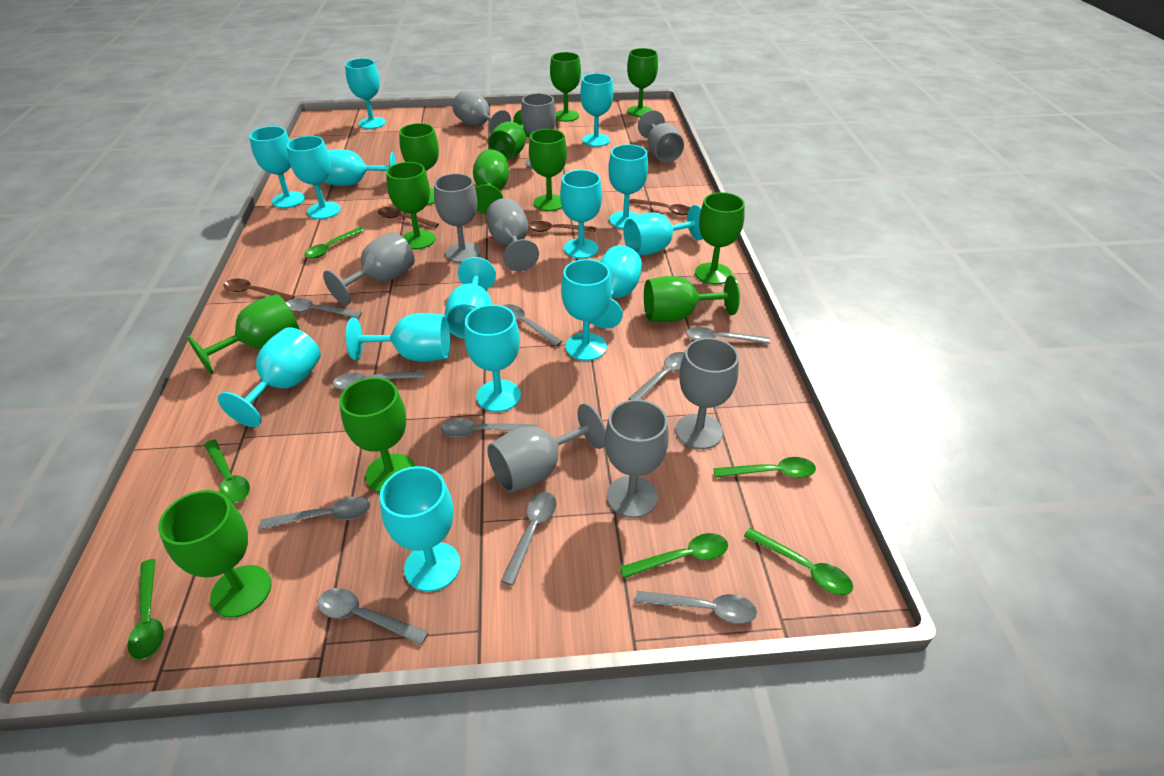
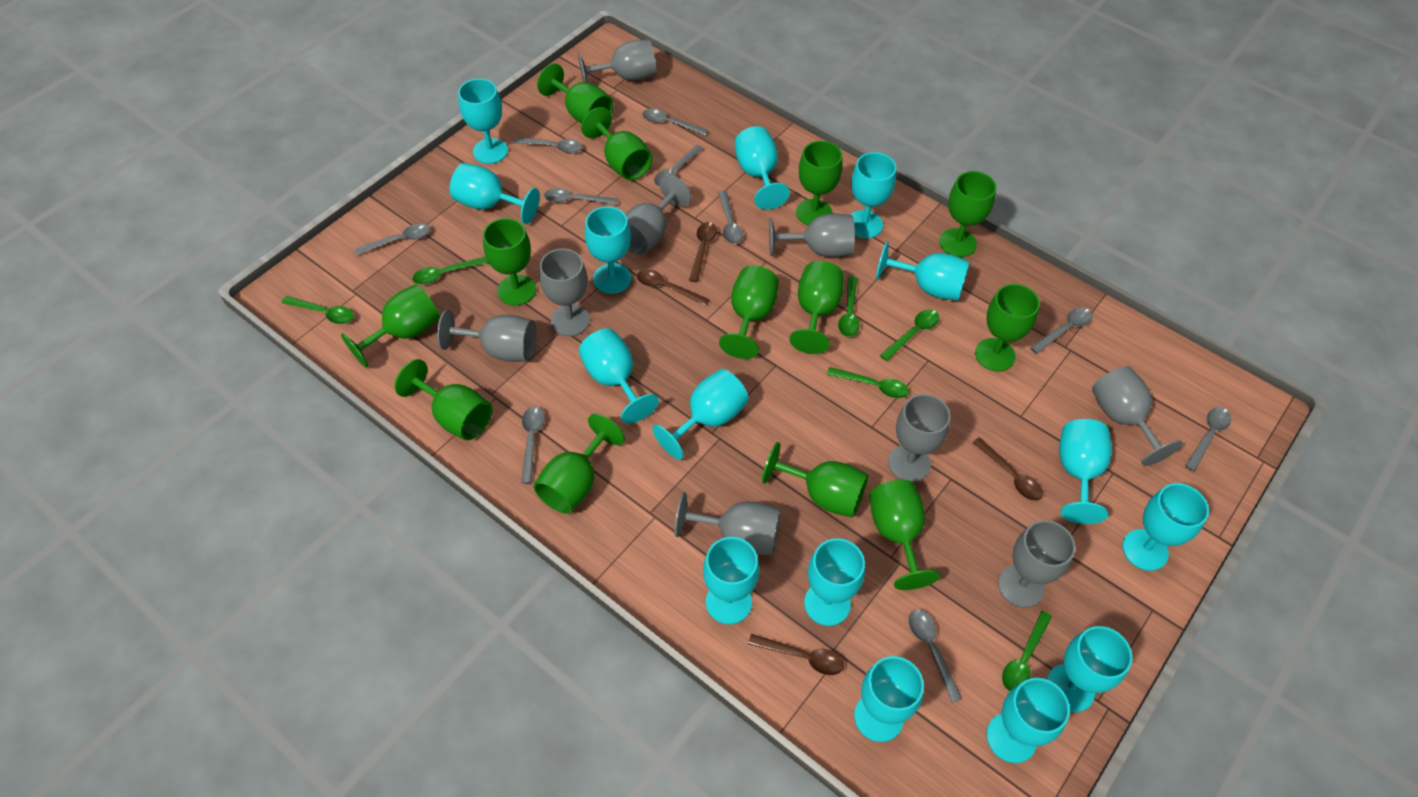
green goblet: [158,490,271,618] [187,294,299,375] [339,377,415,493] [386,162,435,249] [399,123,439,205] [473,150,509,214] [488,110,530,160] [529,129,567,211] [550,52,581,122] [627,48,658,117] [644,275,740,322] [695,192,745,284] = 12 -> [341,284,440,368] [395,359,492,440] [483,218,536,306] [533,414,625,514] [537,63,613,124] [581,107,652,180] [719,265,779,359] [762,442,868,518] [789,261,844,354] [796,141,843,226] [870,480,940,590] [939,171,997,257] [975,284,1040,371] = 13

